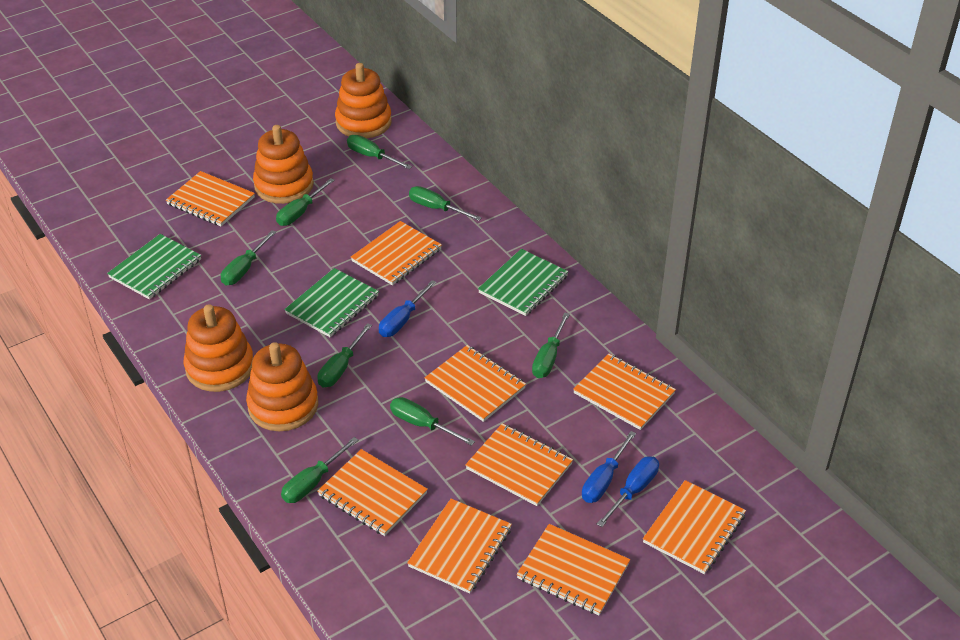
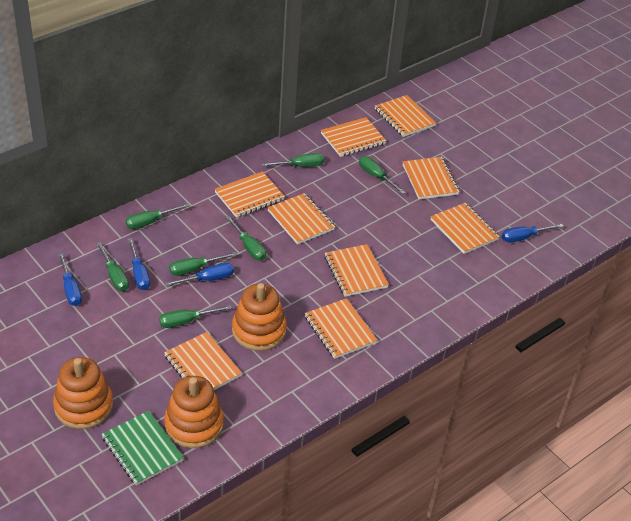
blue screwdriver: [379,280,437,337] [582,431,636,503] [597,456,659,527] = 3 -> [58,253,82,306] [128,238,150,290] [164,263,234,286] [502,224,564,242] = 4
green notebook: [107,234,201,300] [284,268,379,337] [478,249,568,316] = 3 -> [101,410,184,485] = 1
green screwdriver: [221,230,276,285] [276,178,335,226] [281,437,358,503] [317,323,372,388] [347,135,412,169] [390,397,475,446] [409,186,482,221] [532,312,570,378] = 8 -> [96,242,129,291] [125,203,190,229] [159,305,232,328] [169,252,237,276] [225,216,266,261] [261,153,324,167] [359,156,406,194] = 7
orange stacking toy: [184,304,253,392] [246,342,318,431] [253,125,314,204] [335,63,392,138] = 4 -> [53,357,113,429] [164,376,224,448] [232,283,286,351] = 3

